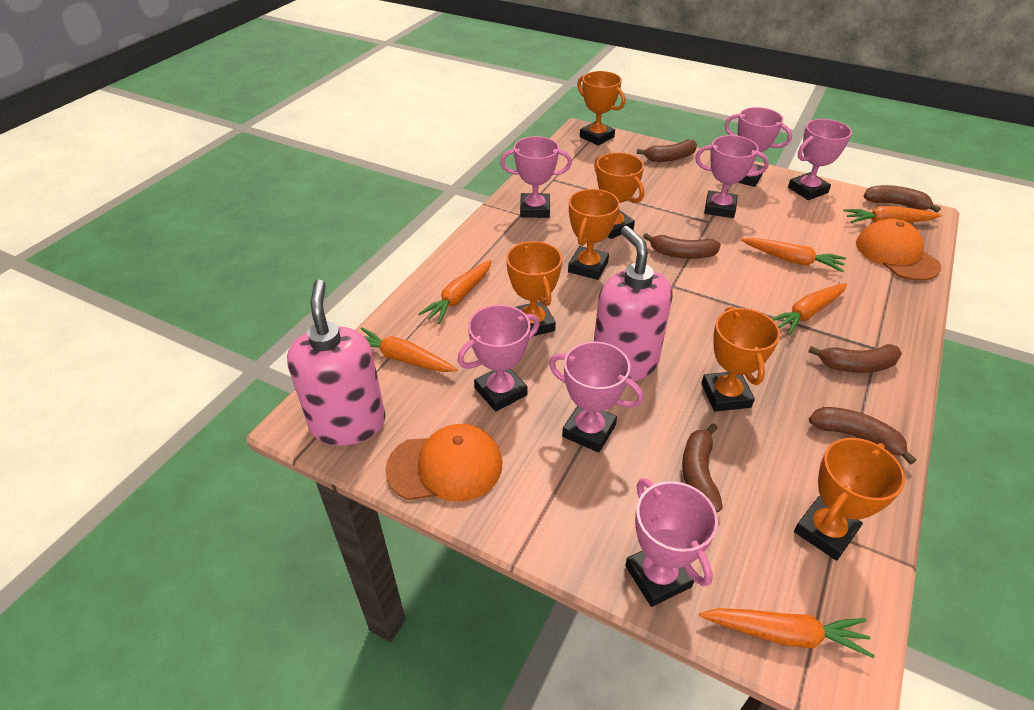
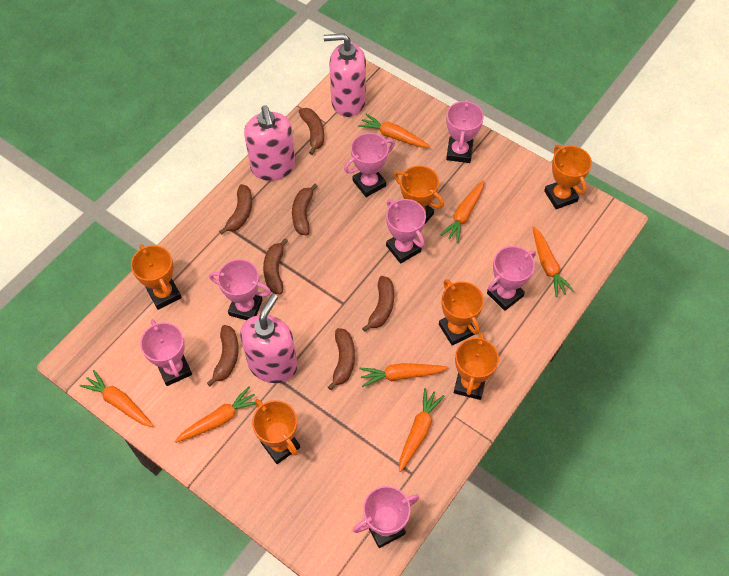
brown banana: [637,140,697,162] [643,233,721,259] [682,423,723,512] [808,344,902,373] [809,407,916,465] [864,185,941,212] = 6 -> [207,325,239,386] [219,184,252,235] [263,238,288,294] [292,184,318,235] [299,108,324,155] [328,328,355,390] [362,276,394,332] = 7
orange cap: [385,424,502,501] [856,219,941,281] = 2 -> none = 0
orange carrot: [361,328,457,372] [418,260,492,324] [699,608,875,658] [741,238,846,272] [771,283,847,335] [843,206,942,223] = 6 -> [79,370,153,427] [175,386,255,443] [358,114,431,148] [359,363,448,387] [399,388,444,472] [441,180,484,243] [533,226,574,297] = 7
pink soap dispenser: [287,280,385,446] [594,226,673,381] = 2 -> [240,294,297,383] [244,105,296,181] [323,33,366,117] = 3

